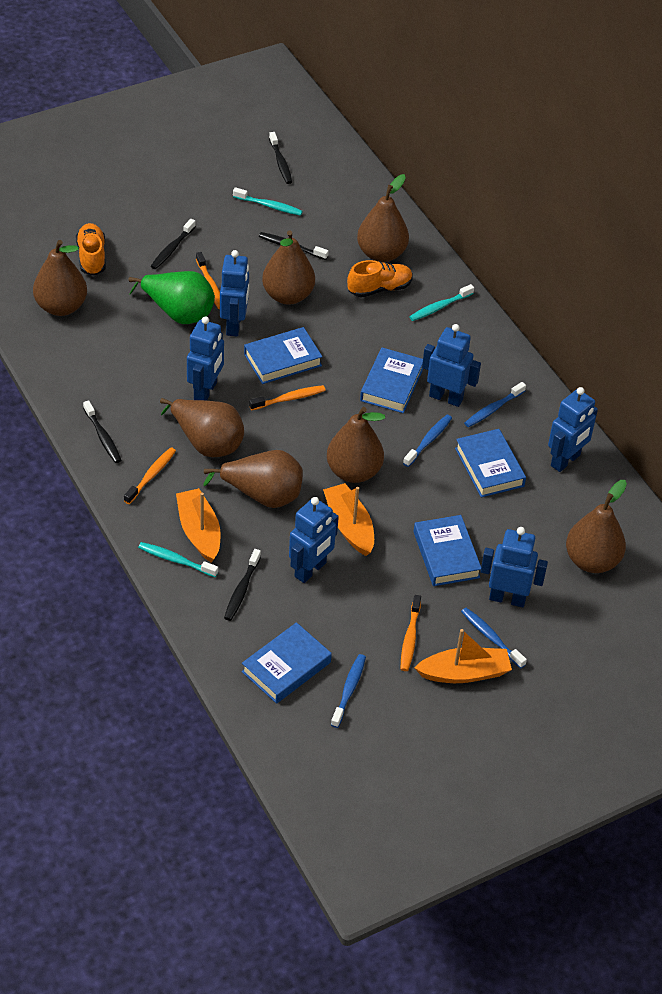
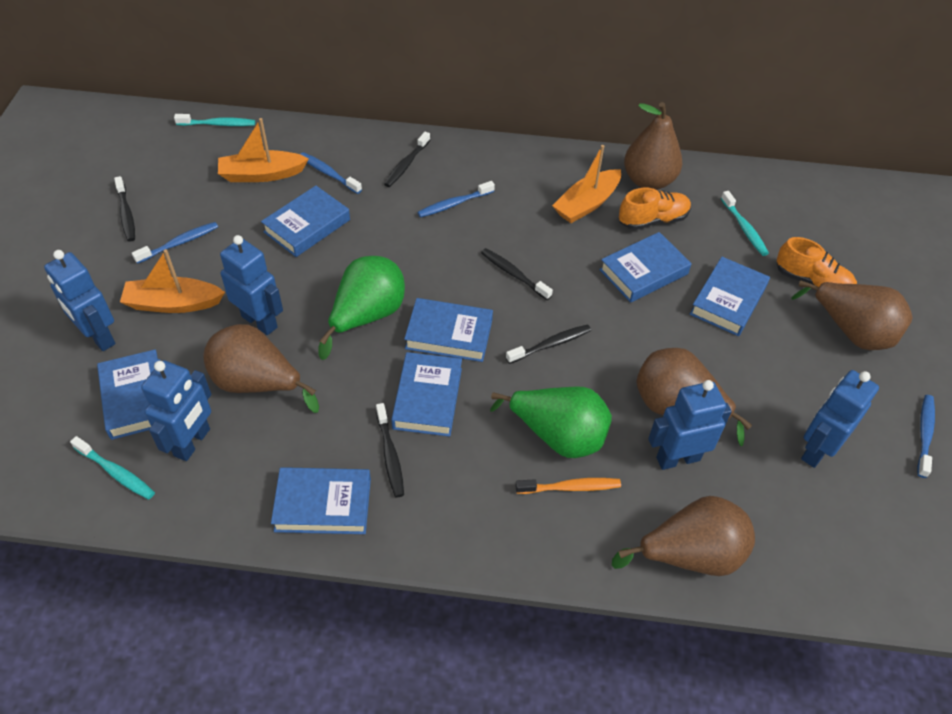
blue book: [242,622,332,704] [244,327,322,384] [360,348,423,413] [414,515,481,586] [455,429,526,497] = 5 -> [97,349,160,440] [261,186,350,257] [271,467,371,534] [391,352,462,437] [404,298,493,362] [599,232,692,303] [690,257,770,336] = 7
blue robot: [187,316,224,401] [220,250,249,336] [289,497,339,583] [422,324,481,407] [481,527,548,607] [548,387,598,472] = 6 -> [44,250,115,351] [141,360,211,461] [220,235,283,335] [648,380,732,470] [801,370,879,468] = 5
brown pear: [33,240,87,316] [160,398,244,457] [203,450,303,508] [262,230,315,305] [327,407,385,483] [357,174,409,262] [566,480,627,573] = 7 -> [203,324,319,413] [612,496,755,576] [624,102,682,189] [636,348,752,446] [791,281,913,350] = 5
green pear: [128,271,215,324] = 1 -> [318,256,405,360] [490,386,612,458] = 2
orange toothbrush: [124,447,176,504] [196,252,220,309] [249,385,326,411] [401,595,421,671] = 4 -> [515,478,621,494] = 1

